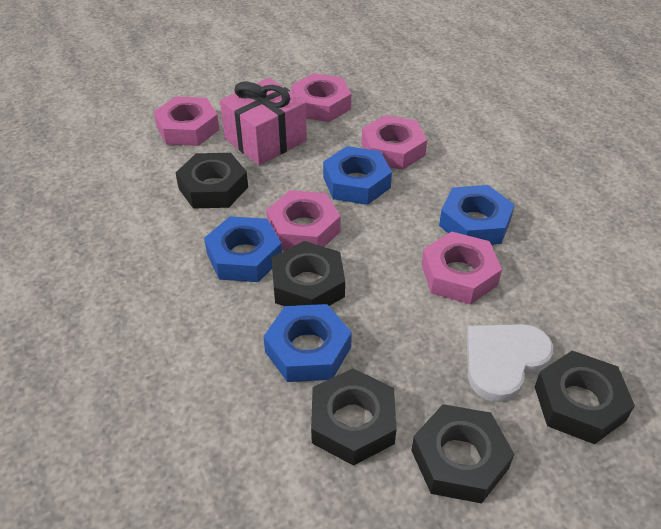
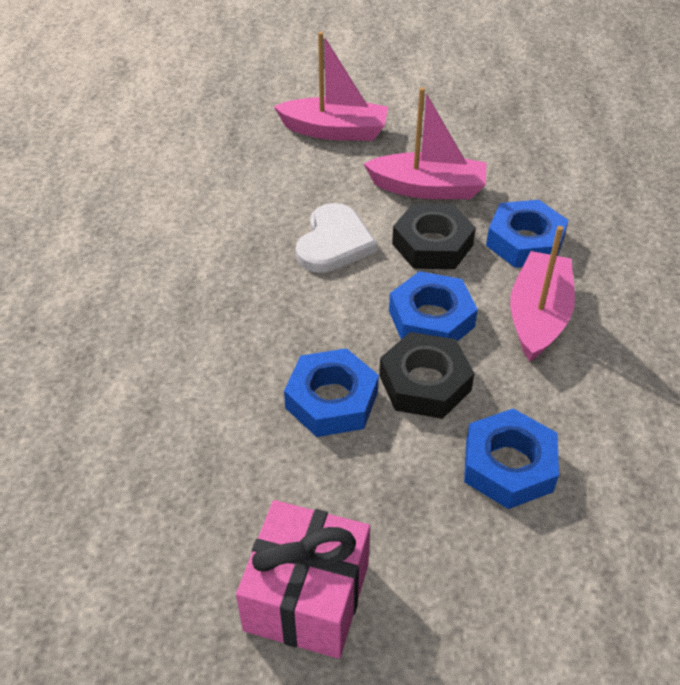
black nut: [176,153,248,209] [271,241,345,306] [311,368,397,466] [411,404,514,503] [535,351,635,444] = 5 -> [379,332,475,419] [392,203,476,269] = 2
pink boat: none = 0 -> [273,32,388,141] [364,87,487,199] [510,226,575,362] = 3
pink nut: [154,97,219,146] [266,190,341,250] [291,73,351,122] [362,115,427,170] [422,232,502,304] = 5 -> none = 0

